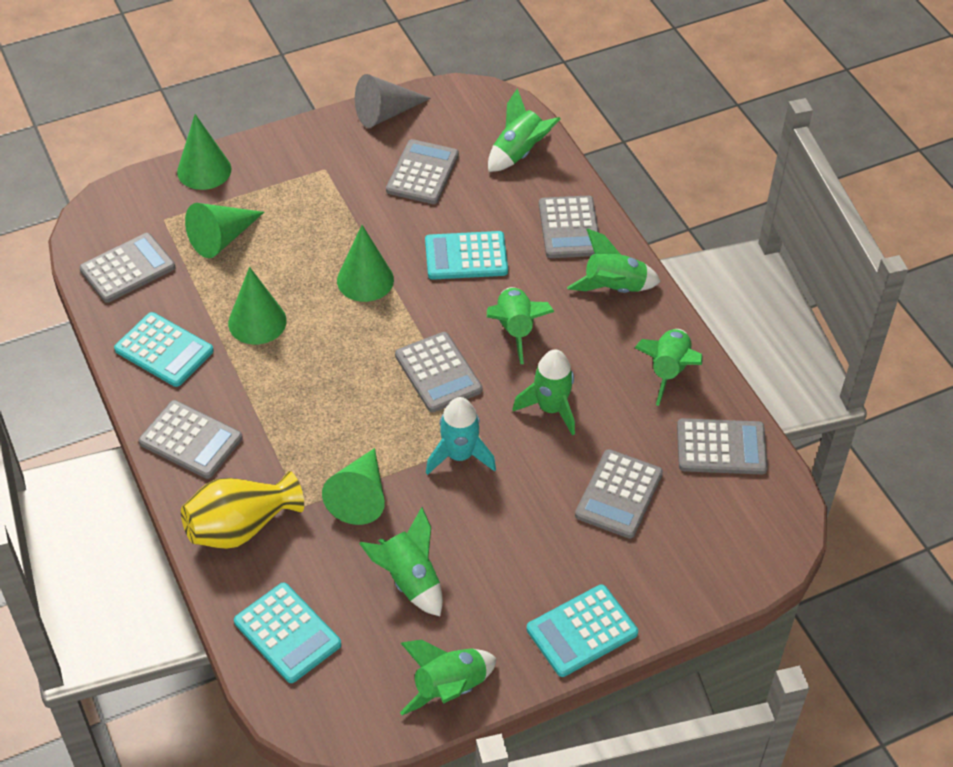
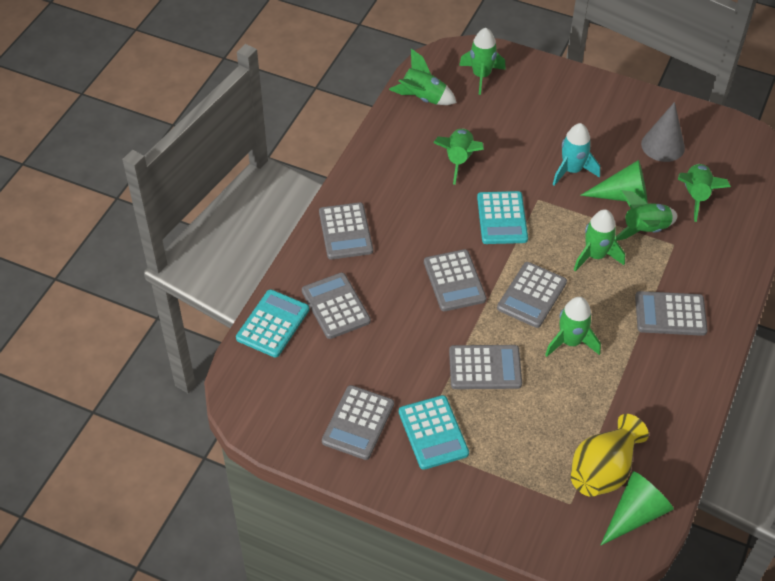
green cone: [177,114,231,190] [185,203,264,258] [228,267,287,345] [322,448,385,525] [337,225,394,302] = 5 -> [580,160,648,203] [600,471,674,546] = 2
turquoise calculator: [114,312,214,387] [234,583,341,683] [425,231,508,280] [527,584,638,677] = 4 -> [236,289,309,357] [399,395,469,470] [477,191,528,244] = 3

